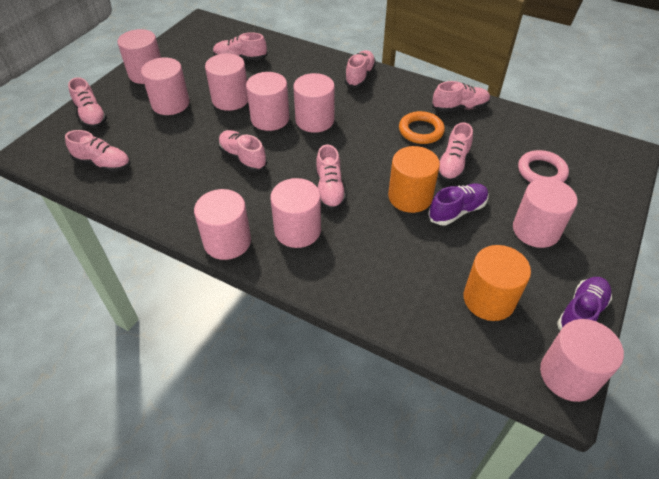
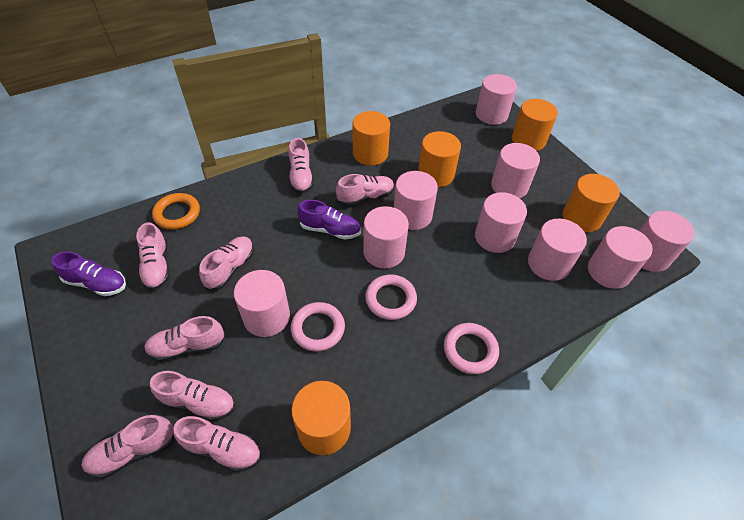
orange cylinder: [388,146,440,213] [464,245,531,321] = 2 -> [292,381,351,455] [352,111,390,166] [418,131,461,187] [512,99,558,151] [563,174,620,232] = 5
pink ring: [518,150,569,183] = 1 -> [291,302,345,351] [365,275,417,320] [444,323,499,374] = 3

